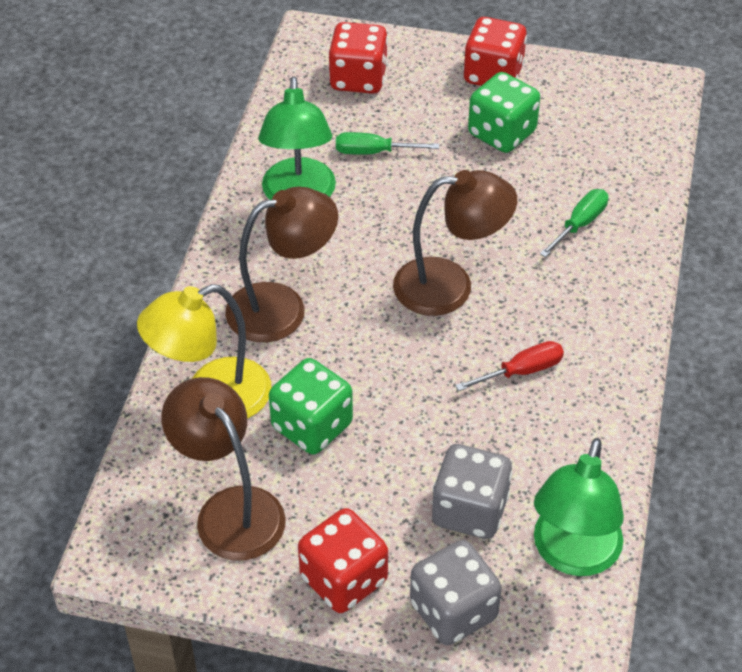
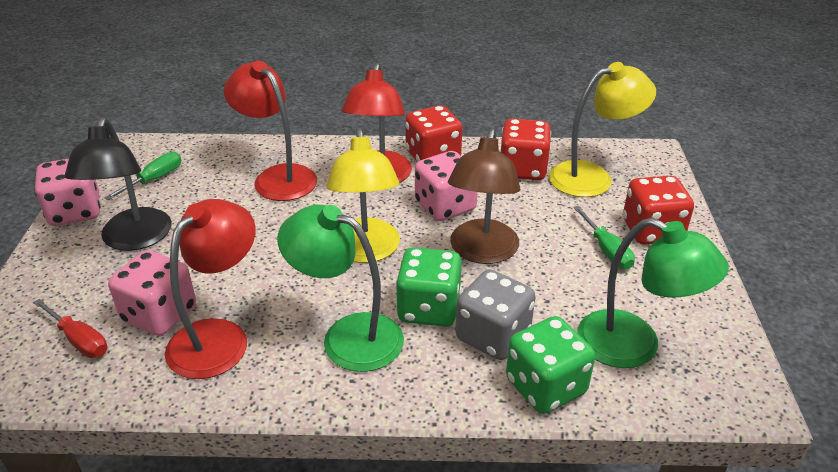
black lamp: none = 0 -> [65,117,172,251] = 1
brown lamp: [161,377,286,560] [225,187,338,342] [393,170,517,316] = 3 -> [448,129,520,264] = 1
grey dice: [410,540,502,645] [432,444,512,539] = 2 -> [456,269,536,360] = 1
pink dice: none = 0 -> [34,158,100,226] [108,250,196,336] [415,151,478,221] = 3
red lamp: none = 0 -> [165,199,256,379] [224,61,317,201] [342,63,412,183] = 3
yellow lamp: [137,284,271,419] = 1 -> [326,128,400,263] [549,62,656,197] = 2

